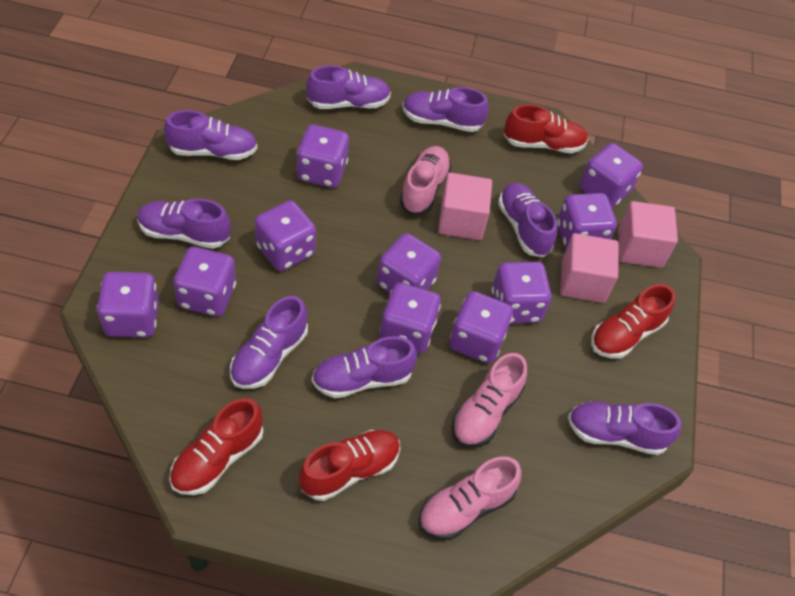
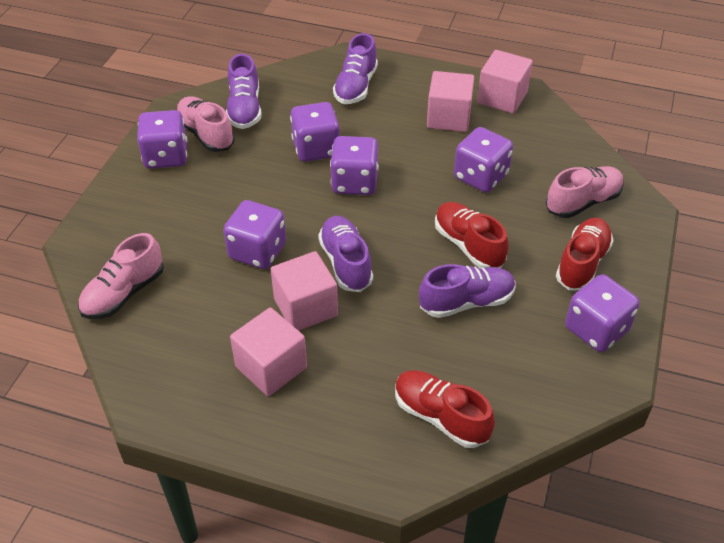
pink cube: [438,173,492,240] [560,233,618,303] [618,201,678,268] = 3 -> [230,307,307,396] [271,251,338,331] [427,71,474,132] [477,50,533,114] = 4
purple dice: [97,272,159,337] [174,247,236,316] [255,200,316,271] [297,125,349,188] [377,233,441,293] [380,283,441,353] [449,291,513,363] [492,262,551,324] [557,193,617,249] [580,143,643,208] = 10 -> [137,110,187,169] [224,200,286,269] [290,102,340,162] [330,136,379,195] [454,127,513,193] [565,274,639,352] = 6
purple shoe: [137,199,231,249] [164,110,257,160] [230,296,308,389] [306,65,391,109] [312,336,417,398] [402,87,489,132] [498,183,557,257] [568,402,681,455] = 8 -> [226,54,262,129] [318,216,373,292] [333,33,378,104] [419,264,516,318] = 4
red shoe: [169,398,263,495] [299,430,401,501] [504,104,588,153] [591,284,676,359] = 4 -> [395,370,495,448] [435,202,509,269] [556,218,614,290] = 3

